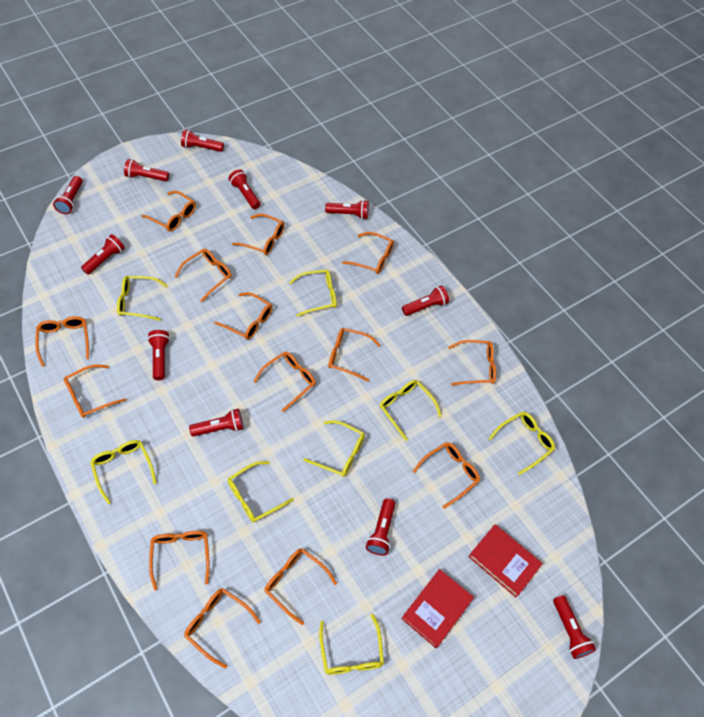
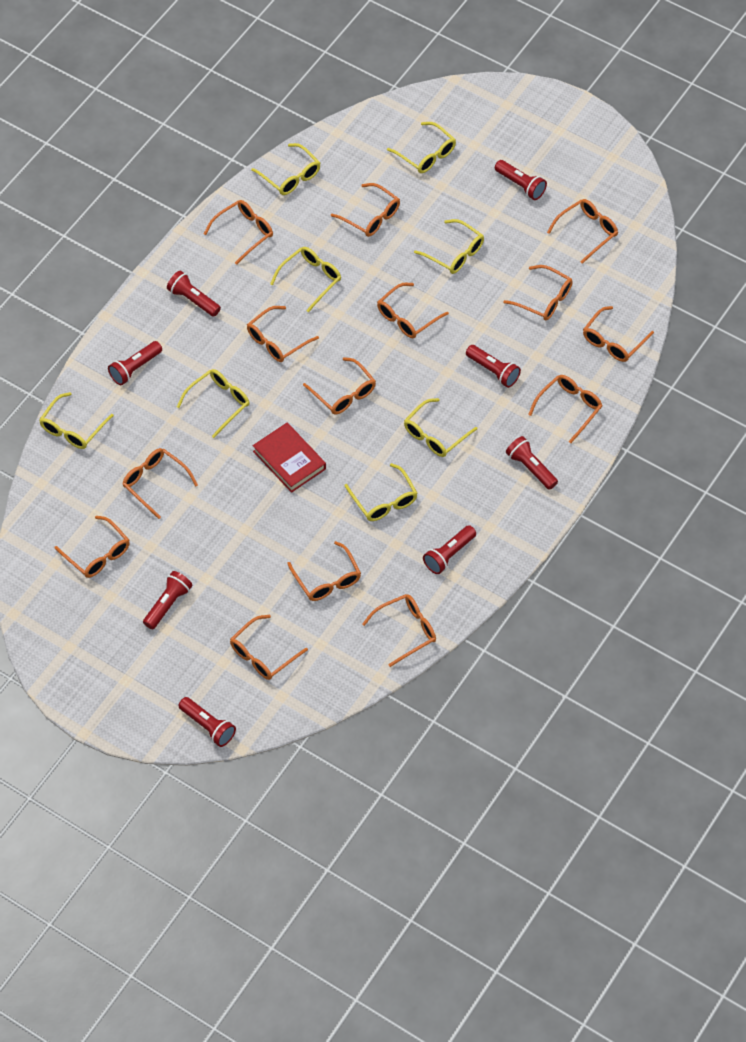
red book: [402,569,474,648] [468,524,543,597] = 2 -> [253,423,326,493] = 1
red flashlight: [53,176,83,214] [81,234,125,274] [124,159,169,181] [147,330,170,380] [181,130,224,152] [189,409,243,437] [229,169,260,209] [325,200,369,219] [366,498,395,555] [402,285,449,316] [553,595,596,659] = 11 -> [108,341,162,385] [143,571,193,629] [167,271,221,317] [179,697,236,747] [423,525,476,574] [466,345,521,388] [495,160,547,200] [506,436,558,490] = 8

